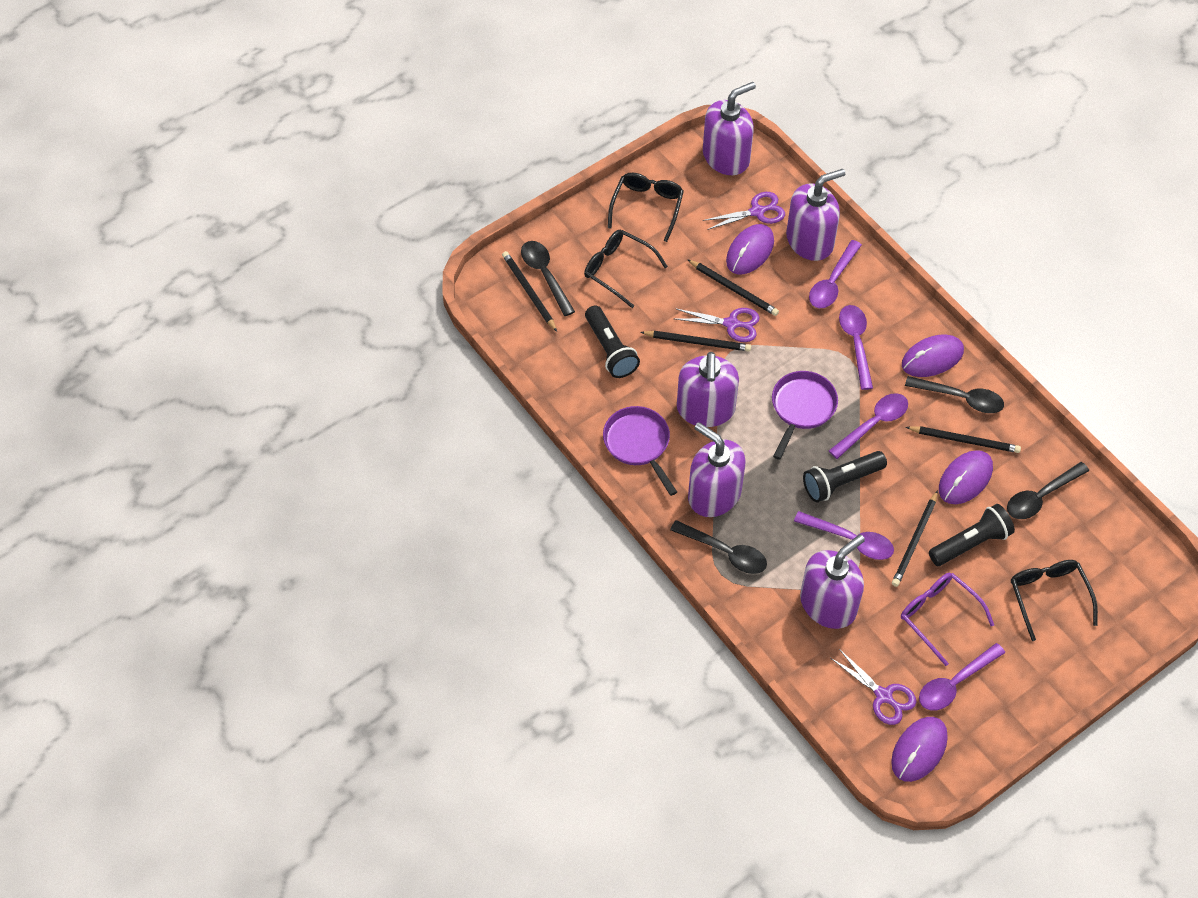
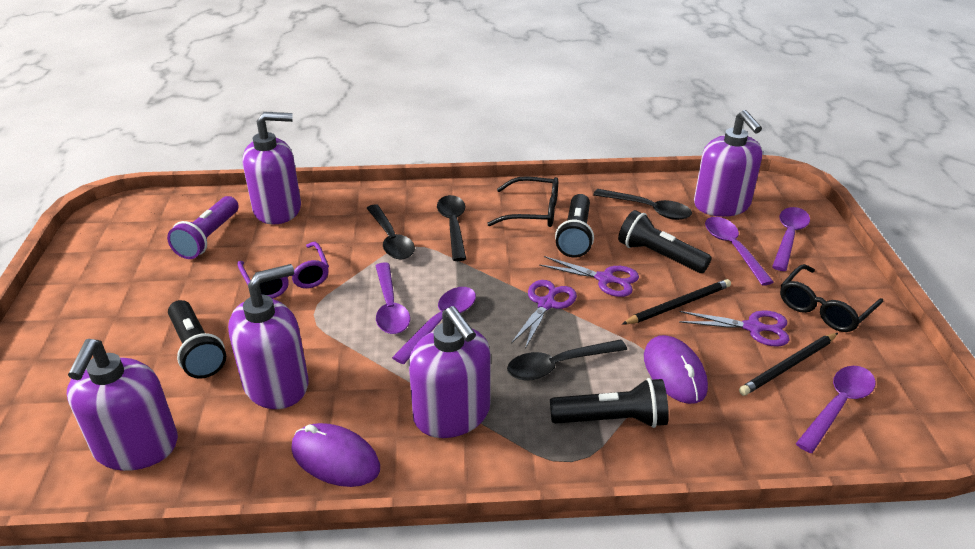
black flashlight: [585,305,640,378] [803,451,887,502] [929,504,1015,566] = 3 -> [168,300,226,379] [550,378,669,428] [555,194,594,257] [618,210,712,273] = 4
black glasses: [584,230,668,308] [608,173,684,242] [1011,560,1098,641] = 3 -> [487,176,558,227] [780,264,884,332] = 2
black pencil: [502,251,557,332] [640,331,751,351] [687,259,779,316] [892,490,938,587] [906,426,1021,453] = 5 -> [622,279,731,325] [739,333,838,396] = 2
purple flashlight: none = 0 -> [167,196,239,259] = 1
purple mouse: [726,224,774,274] [891,717,948,782] [902,334,964,377] [939,450,993,504] = 4 -> [291,423,380,487] [644,335,708,404] = 2
purple pan: [603,406,677,496] [772,371,838,460] = 2 -> none = 0

